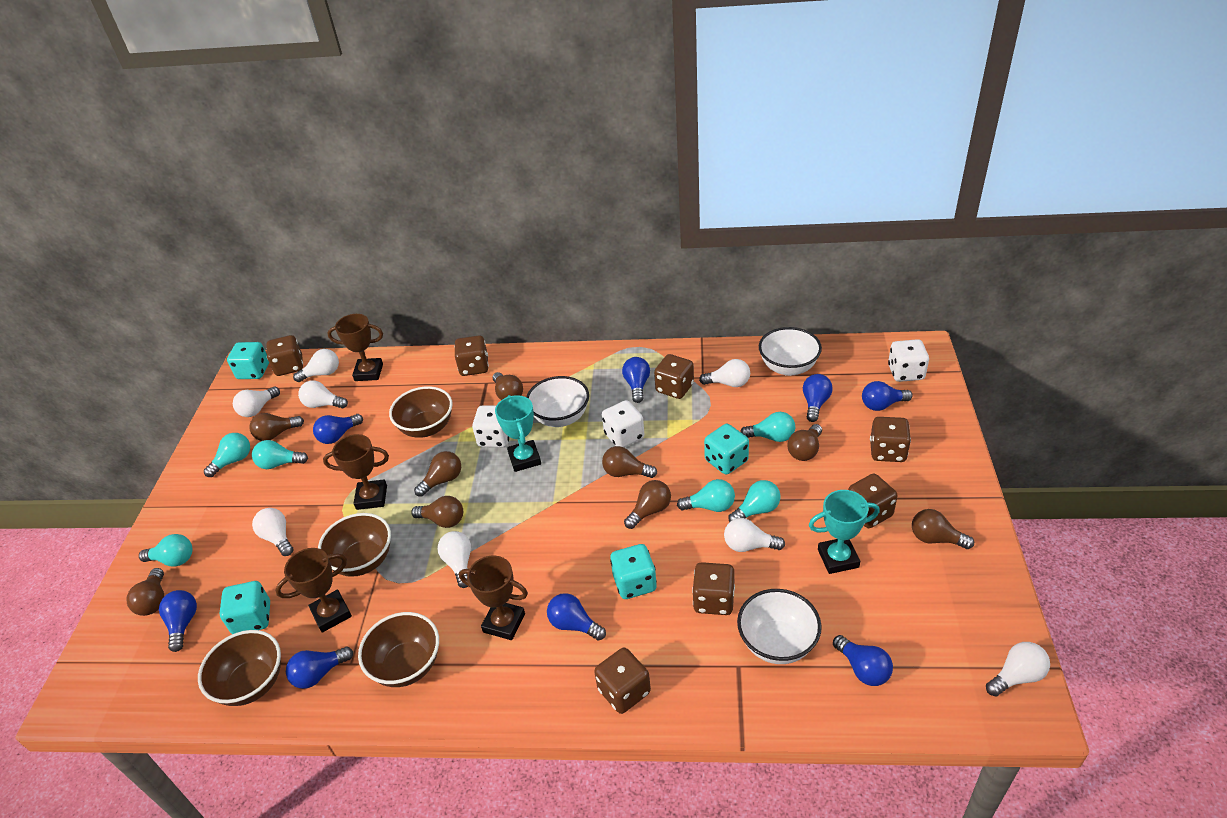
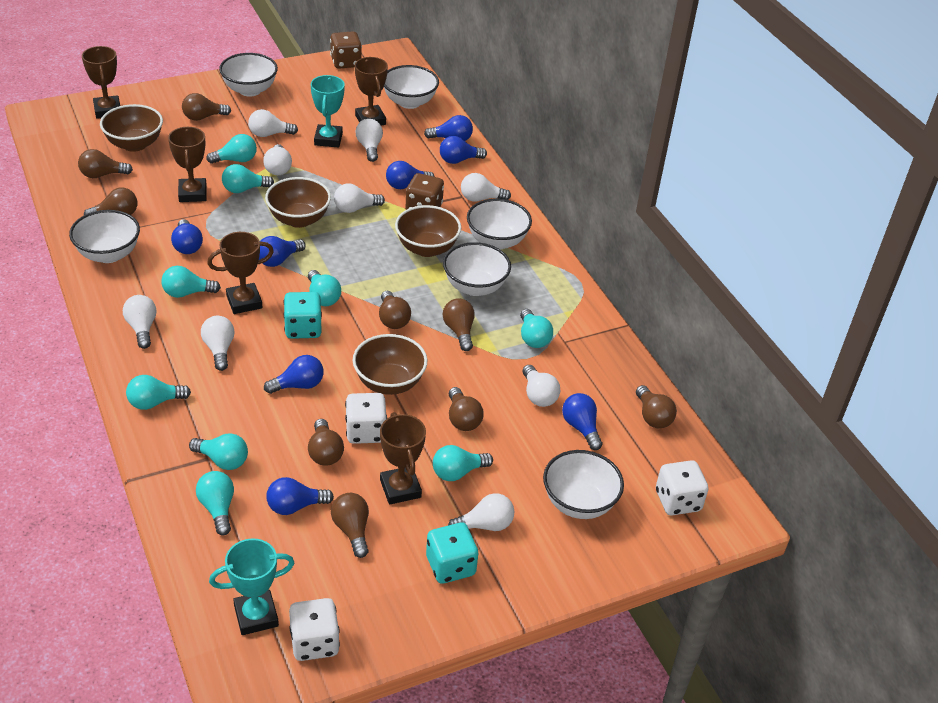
brown dice: [266,335,303,376] [454,335,489,376] [594,648,651,714] [654,354,694,399] [692,562,735,615] [848,474,898,528] [870,417,911,462] = 7 -> [330,31,362,69] [405,173,444,210] = 2
brown trophy: [275,548,352,633] [323,434,389,510] [328,314,383,381] [459,555,528,640] = 4 -> [82,46,120,119] [168,126,207,202] [207,232,274,314] [355,57,388,126] [380,412,426,505] = 5
turquoise dice: [219,581,270,634] [227,342,269,379] [610,544,657,599] [704,424,749,475] = 4 -> [284,292,322,339] [426,523,478,584] = 2
turquoise light bulb: [139,534,192,567] [204,433,250,477] [252,440,308,469] [677,479,735,512] [729,480,780,522] [740,412,795,442] = 6 -> [126,375,191,410] [161,266,221,298] [189,433,248,470] [196,471,234,535] [206,134,257,164] [222,164,274,193] [308,270,341,306] [433,445,493,481] [520,309,553,348] = 9
white bowl: [526,376,589,427] [737,589,822,664] [759,327,822,376] = 3 -> [69,210,140,263] [219,53,278,97] [384,65,439,109] [443,242,511,296] [467,199,532,249] [543,450,624,519] = 6
white light bulb: [233,386,280,417] [252,508,293,556] [293,349,339,382] [298,380,348,409] [437,531,471,588] [699,359,750,387] [724,518,785,552] [986,642,1050,697] = 8 -> [123,295,157,349] [201,316,235,371] [248,109,298,137] [263,144,292,175] [334,184,385,213] [356,119,383,162] [448,493,515,531] [461,173,511,202] [523,365,560,407] = 9

